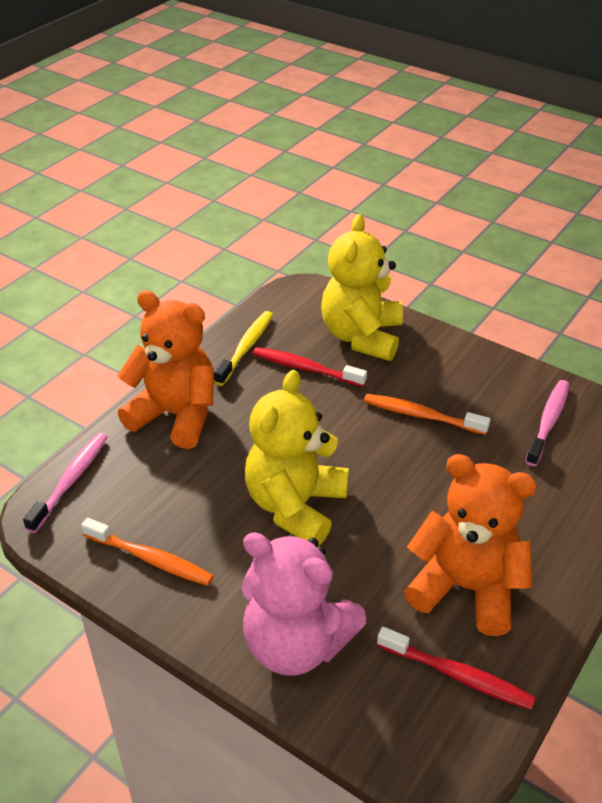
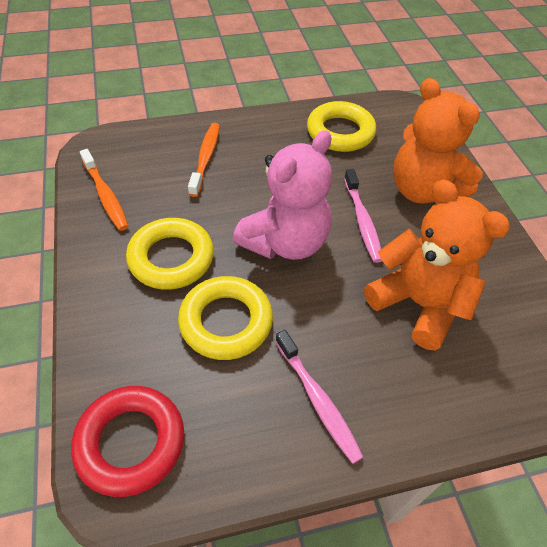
red ring: none = 0 -> [71,386,184,497] = 1
red toothbrush: [253,347,367,387] [377,627,536,710] = 2 -> none = 0
yellow ring: none = 0 -> [126,218,214,290] [178,276,273,360] [307,101,376,152] = 3
yellow teddy bear: [245,370,349,546] [321,214,403,361] = 2 -> none = 0
yellow toothbrush: [214,311,273,386] = 1 -> none = 0

